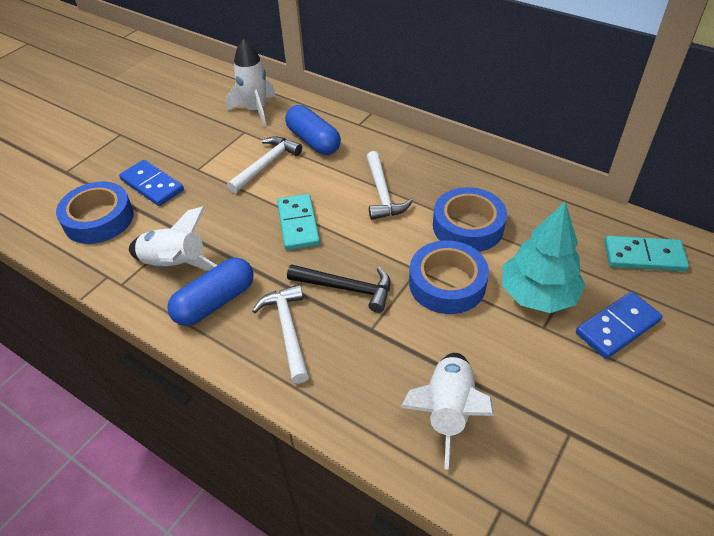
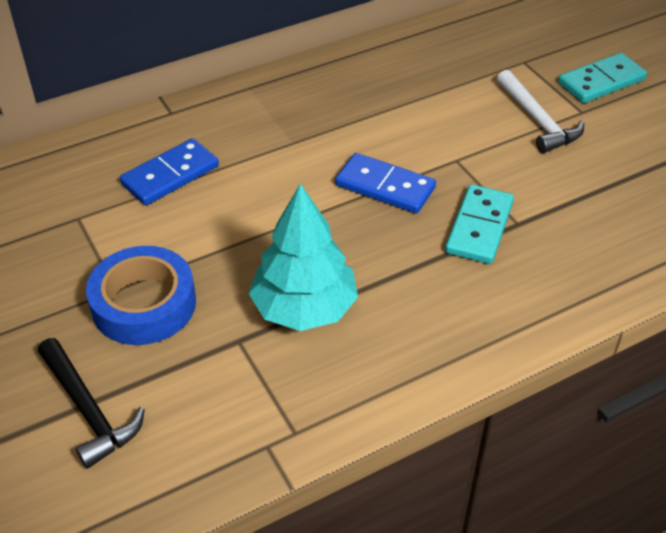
blue capsule: [167,258,254,326] [285,105,341,155] = 2 -> none = 0
blue tape: [56,182,134,244] [409,240,489,314] [433,187,507,252] = 3 -> [86,246,196,345] = 1
white hammer: [227,136,302,193] [252,284,309,384] [367,151,413,220] = 3 -> [497,70,584,153] = 1
white rocket: [129,206,217,271] [226,39,276,127] [401,353,494,470] = 3 -> none = 0

